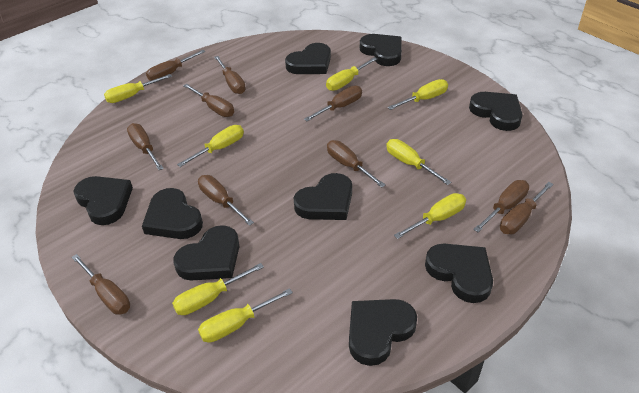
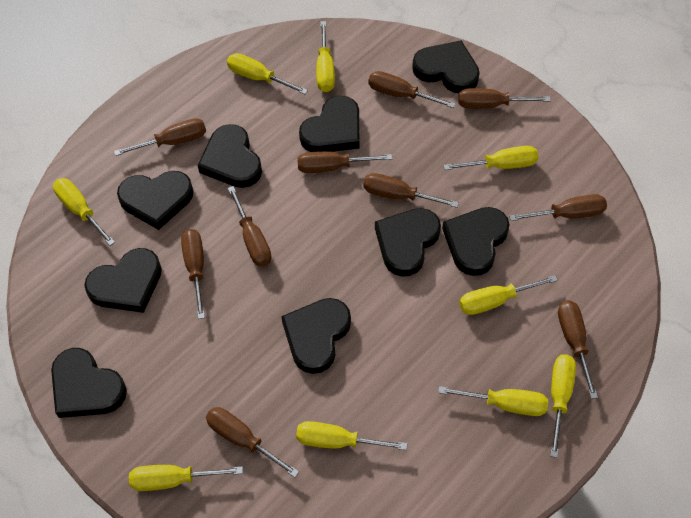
yellow screwdriver: [104,74,172,103] [172,263,264,315] [177,125,244,167] [198,288,293,343] [326,57,377,91] [386,139,451,185] [388,79,448,110] [394,193,466,239] = 8 -> [53,178,115,246] [129,465,243,491] [227,53,308,94] [296,421,408,450] [316,21,335,92] [438,386,548,416] [443,146,538,170] [459,275,558,315] [550,354,576,458] = 9

